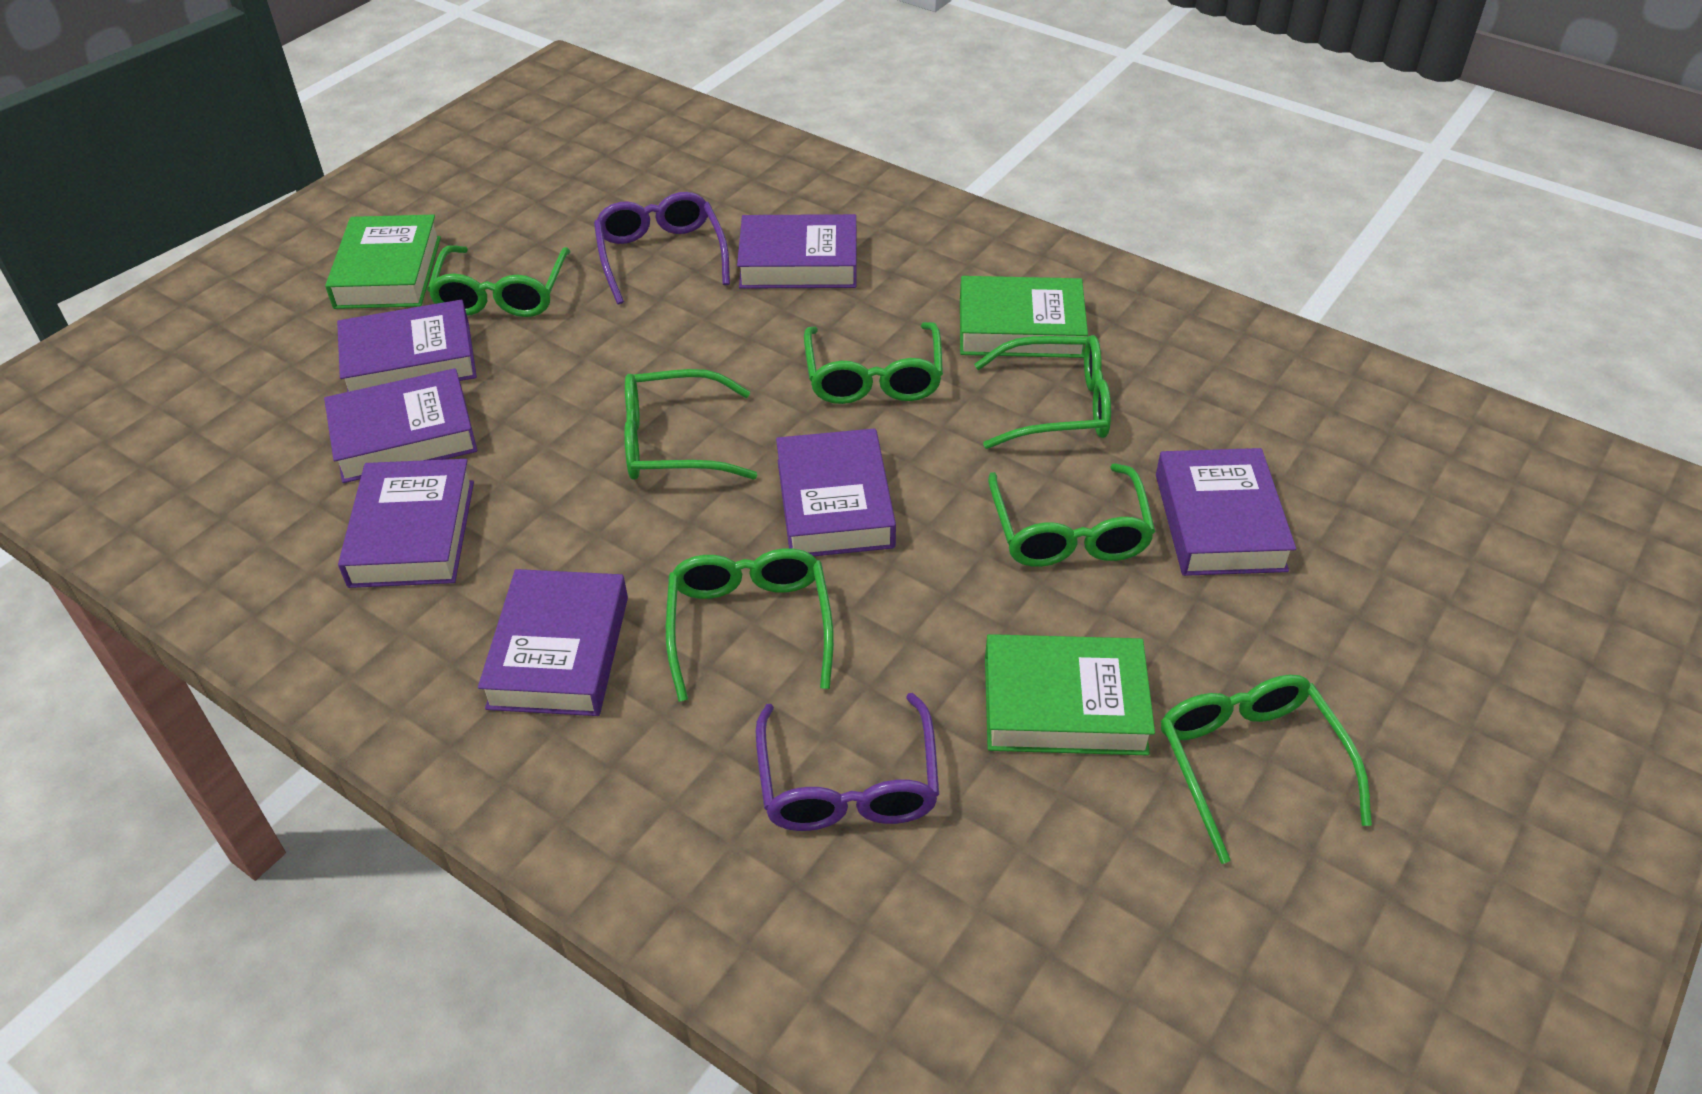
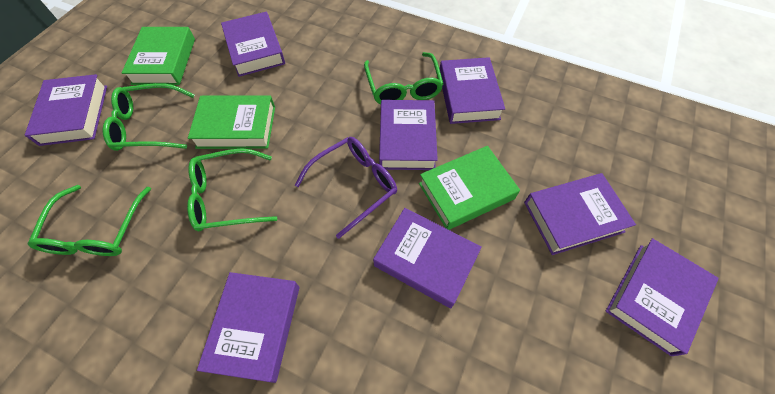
green glasses: [427,245,571,317] [624,369,757,480] [666,548,834,702] [804,322,943,404] [974,335,1111,449] [988,463,1156,567] [1161,675,1372,864] = 7 -> [27,185,151,256] [102,83,195,151] [187,148,277,231] [364,52,443,104] = 4
purple book: [324,368,477,483] [337,299,477,392] [338,459,474,588] [478,569,628,716] [737,214,856,289] [776,428,896,556] [1156,448,1296,576] = 7 -> [25,74,107,146] [197,272,299,383] [221,12,285,77] [373,208,482,308] [379,100,438,170] [440,57,505,124] [524,173,636,255] [606,238,718,356] = 8
purple glasses: [594,192,730,304] [756,693,939,831] = 2 -> [295,137,397,239] = 1

